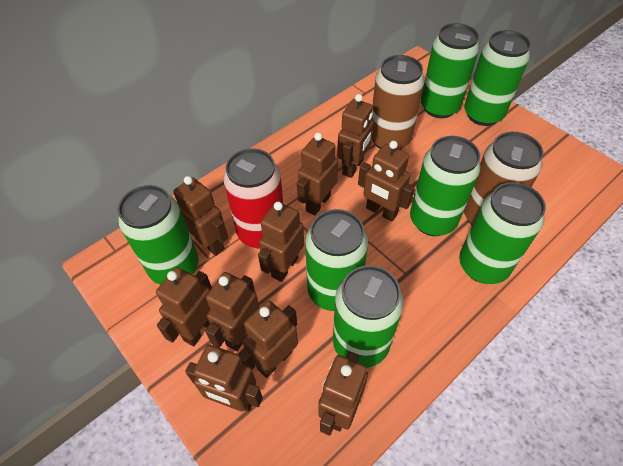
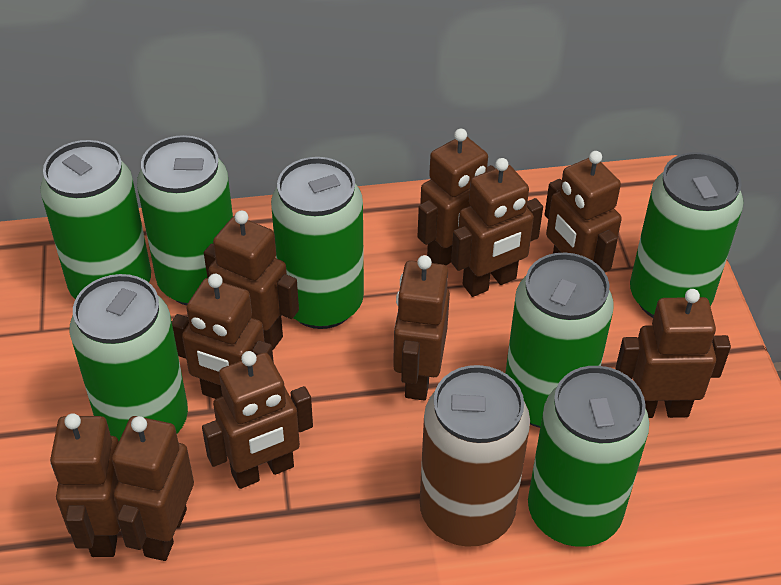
brown can: [372,55,425,150] [464,132,543,225] = 2 -> [420,365,530,547] = 1
red can: [223,148,283,249] = 1 -> none = 0

